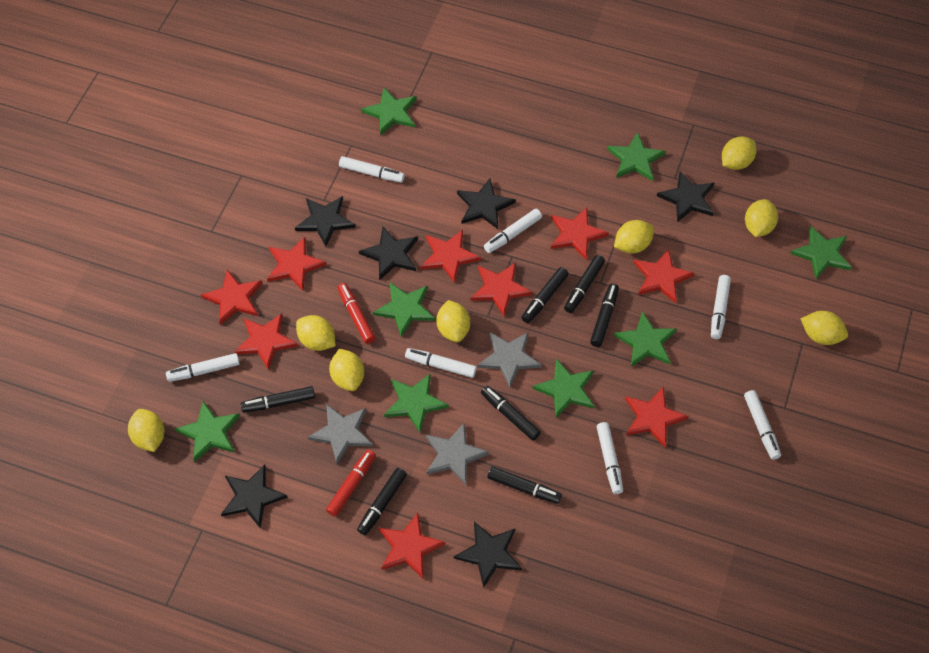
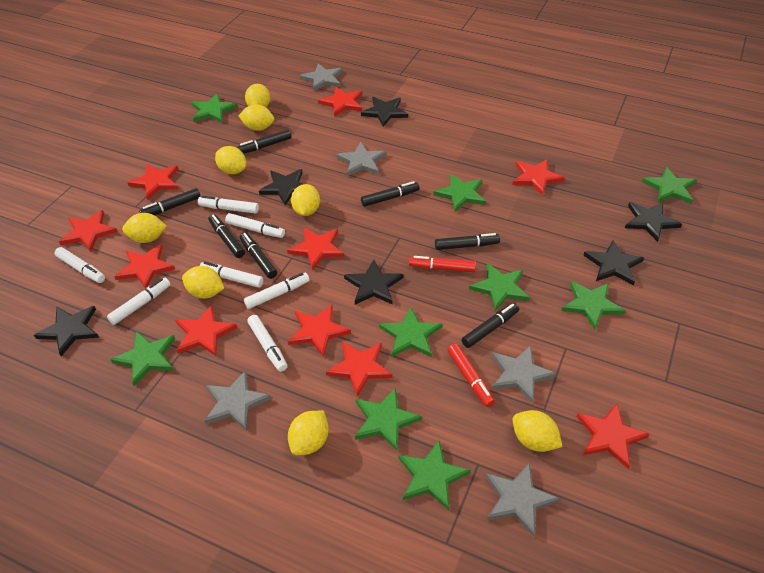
green star: [175,401,240,462] [361,87,417,136] [373,283,435,337] [384,373,449,433] [532,359,594,418] [607,132,666,181] [614,311,677,367] [790,226,852,280] = 8 -> [110,331,175,386] [191,93,237,123] [355,388,422,451] [379,306,443,357] [398,440,471,510] [433,174,486,212] [469,263,530,311] [561,281,625,330] [642,167,696,204] = 9
grey star: [308,404,373,464] [426,423,489,485] [478,332,542,387] = 3 -> [204,370,271,431] [300,64,343,91] [336,142,387,176] [486,463,560,537] [492,345,557,404] = 5
red star: [201,270,263,325] [234,313,298,370] [267,237,327,291] [379,513,445,578] [420,230,481,283] [470,263,532,316] [551,207,609,260] [625,387,688,447] [634,248,695,303] = 9 -> [59,210,118,252] [114,244,175,289] [127,164,179,200] [175,305,237,356] [287,228,344,270] [288,305,351,357] [318,87,362,117] [326,341,392,397] [512,159,565,196] [577,403,650,469] = 10

